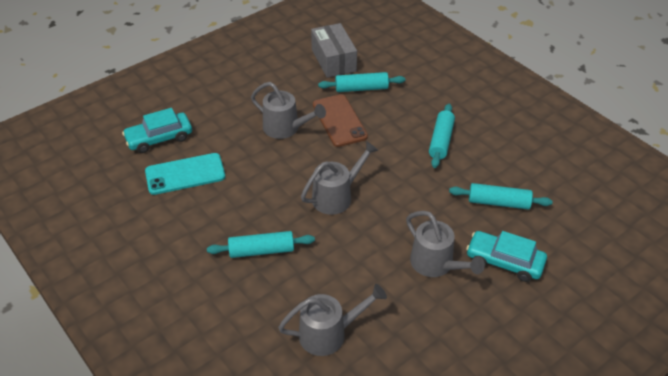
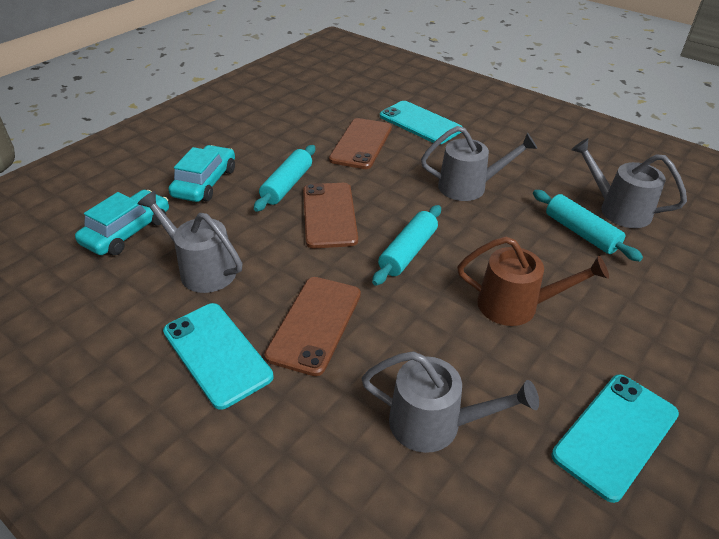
brown phone: [313,94,368,147] = 1 -> [264,277,361,376] [303,183,358,248] [329,118,392,169] = 3
brown watering can: none = 0 -> [457,236,609,326] = 1
grey box: [311,23,357,78] = 1 -> none = 0
turquoise phone: [145,153,225,195] = 1 -> [163,303,274,410] [380,101,462,144] [551,374,679,503] = 3
turquoise rolling pin: [207,231,315,258] [318,72,405,92] [429,104,455,168] [449,183,553,209] = 4 -> [254,145,315,212] [372,205,441,286] [533,190,643,262] = 3

